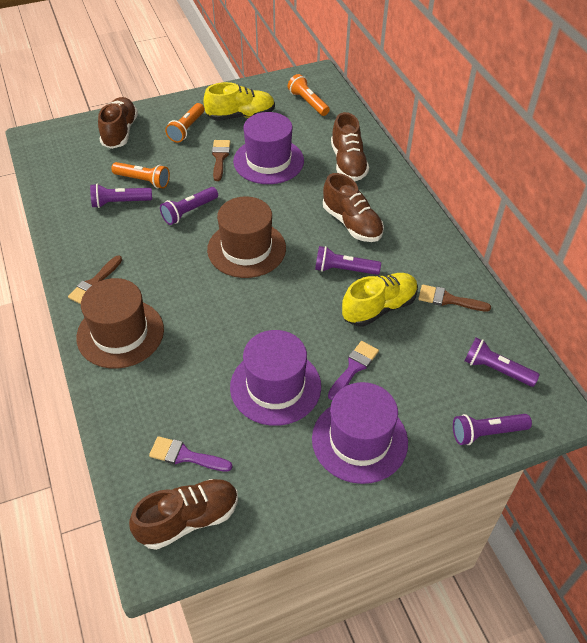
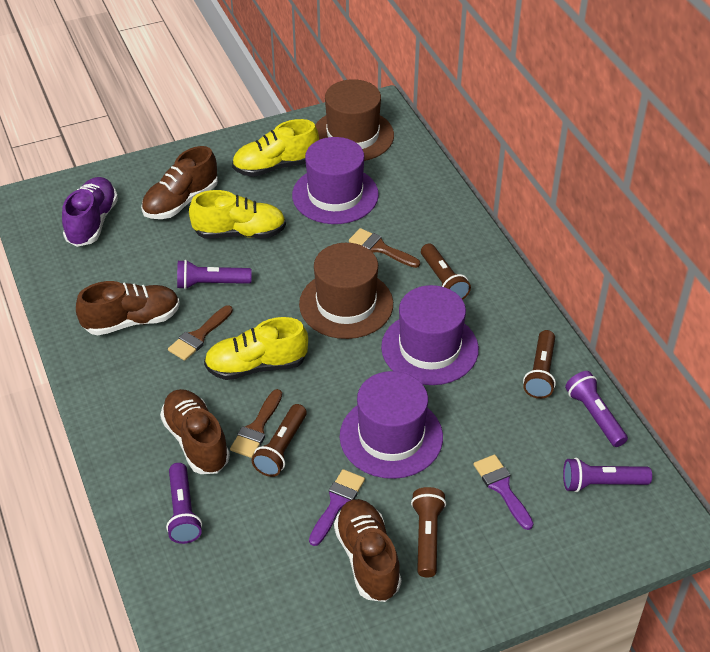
brown flashlight: none = 0 -> [251,404,307,477] [411,487,446,577] [421,243,471,300] [523,330,556,399] = 4
orange flashlight: [111,162,170,188] [165,103,204,143] [288,74,330,116] = 3 -> none = 0
purple flashlight: [90,184,152,208] [160,187,218,225] [315,246,381,275] [453,414,532,445] [464,338,540,387] = 5 -> [166,463,202,544] [177,260,252,289] [563,458,652,492] [565,371,628,447] = 4
purple shoe: none = 0 -> [62,177,118,247] = 1
yellow shoe: [204,82,275,121] [342,273,418,327] = 2 -> [189,190,286,238] [204,317,308,380] [232,119,319,177] = 3

